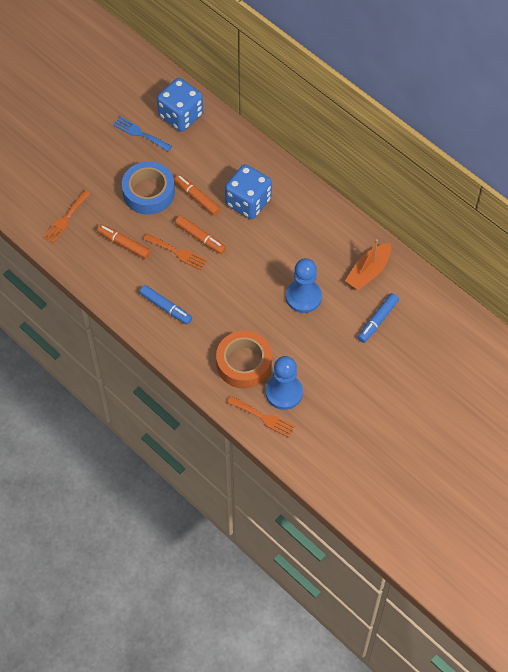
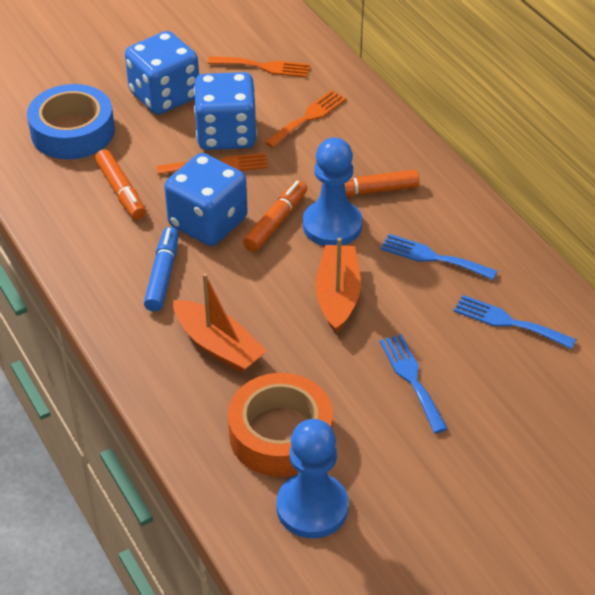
blue dice: [157,78,203,132] [225,164,272,219] = 2 -> [125,31,199,115] [164,153,248,246] [194,72,257,150] = 3
blue fork: [113,117,172,151] = 1 -> [379,334,448,433] [380,234,497,280] [454,295,576,349] = 3
blue marker: [139,285,192,325] [358,293,399,343] = 2 -> [144,227,179,312] = 1
orange boat: [345,239,391,290] = 1 -> [173,273,267,373] [315,238,361,333] = 2

